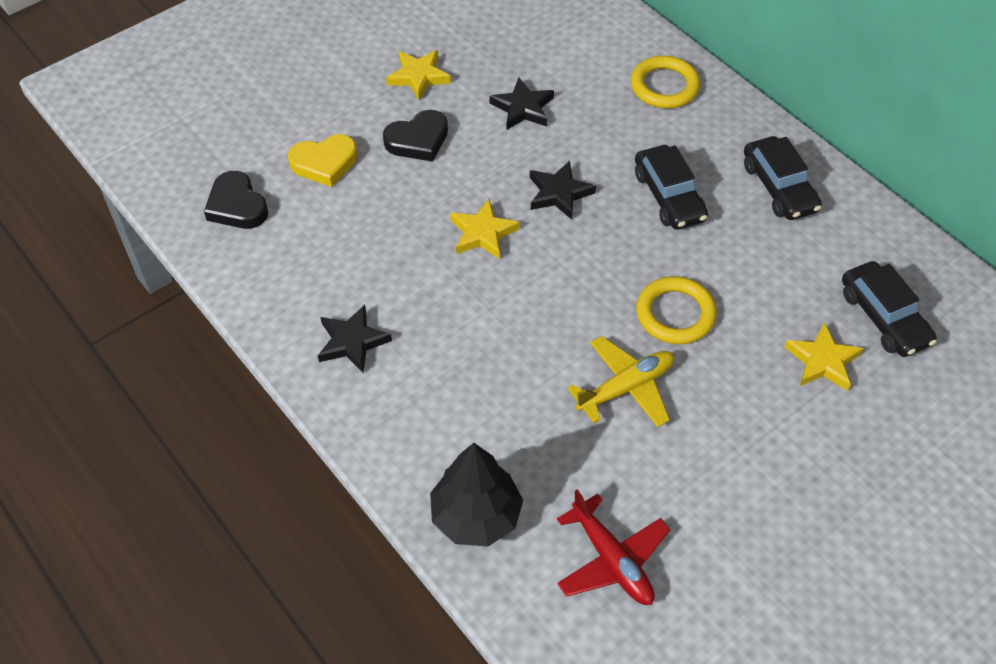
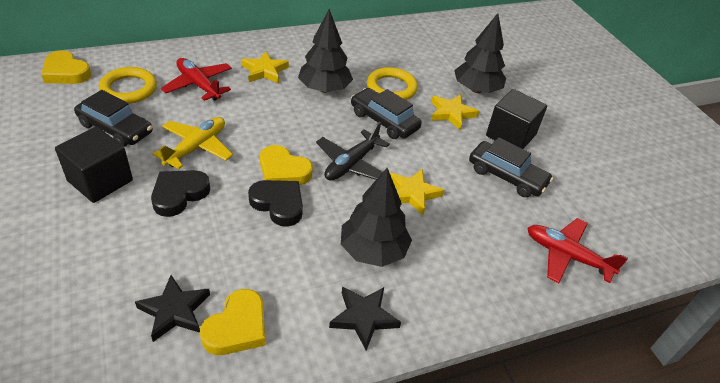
black cube: none = 0 -> [55,126,133,203] [486,89,547,149] = 2
black plane: none = 0 -> [316,122,390,180] = 1
black star: [318,305,392,373] [489,78,554,130] [530,161,596,220] = 3 -> [135,275,210,342] [329,287,401,350] = 2
black tree: [430,443,523,547] = 1 -> [298,9,353,93] [341,168,412,267] [454,13,506,93] = 3
red plane: [557,489,670,605] = 1 -> [161,58,232,101] [527,218,628,283] = 2
yellow heart: [288,134,357,187] = 1 -> [41,50,91,84] [200,289,266,355] [260,145,313,185] = 3

